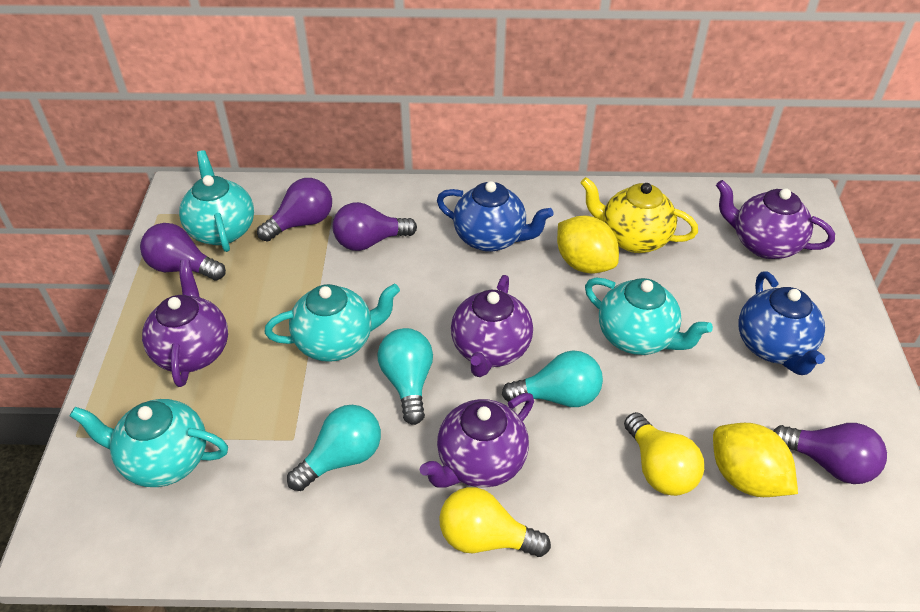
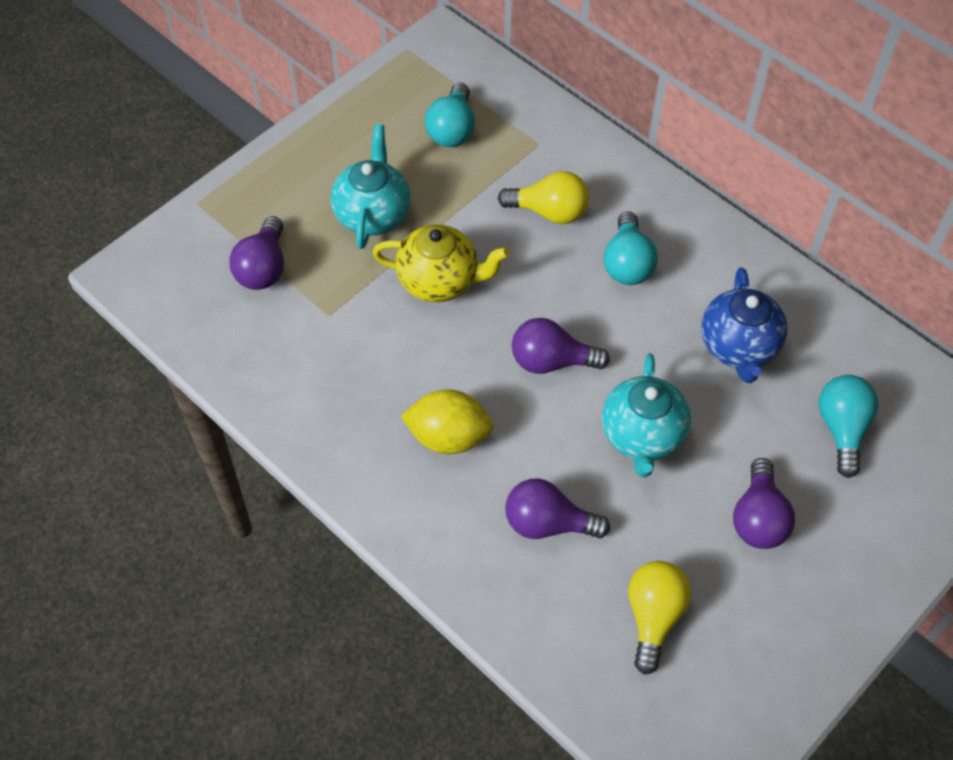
blue teapot: [437,181,553,252] [739,271,825,375] = 2 -> [701,267,787,383] = 1
purple teapot: [142,260,228,387] [420,393,534,488] [451,275,533,377] [716,180,835,259] = 4 -> none = 0
turquoise teapot: [70,399,228,487] [179,150,254,252] [265,284,400,362] [585,278,713,355] = 4 -> [331,124,411,249] [602,354,691,477] = 2
yellow lemon: [557,215,619,274] [713,423,798,497] = 2 -> [401,389,494,454] = 1

